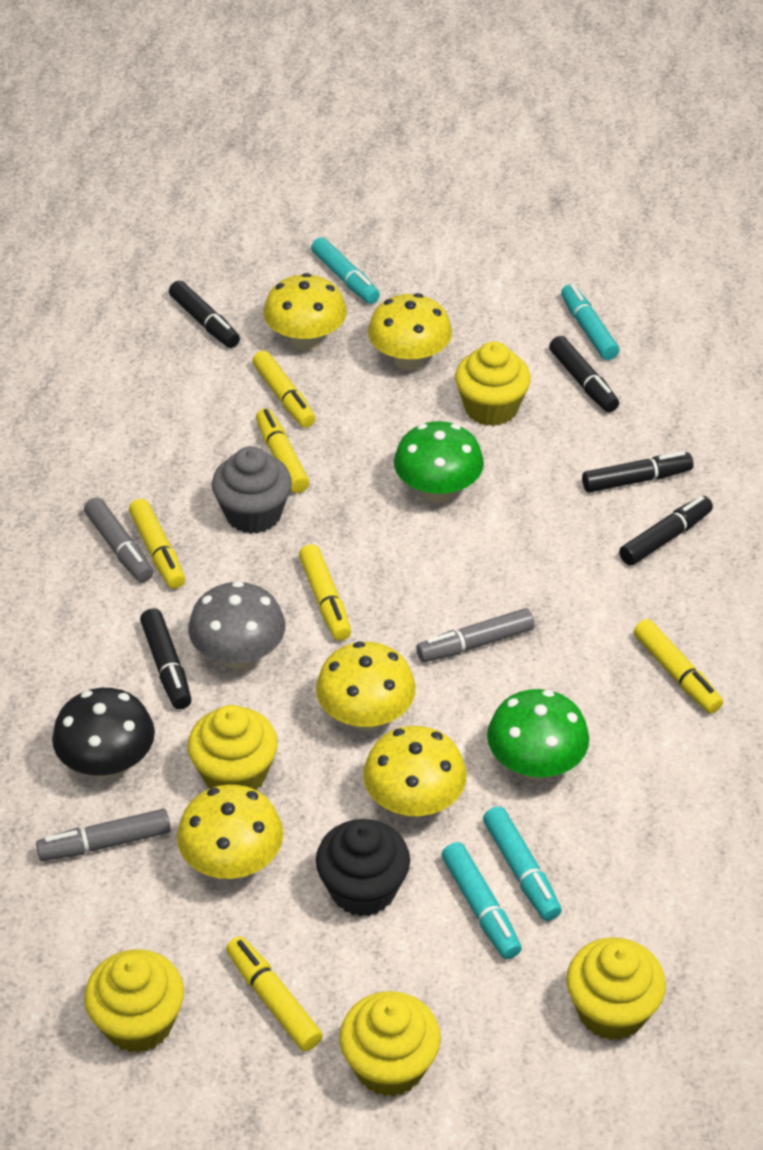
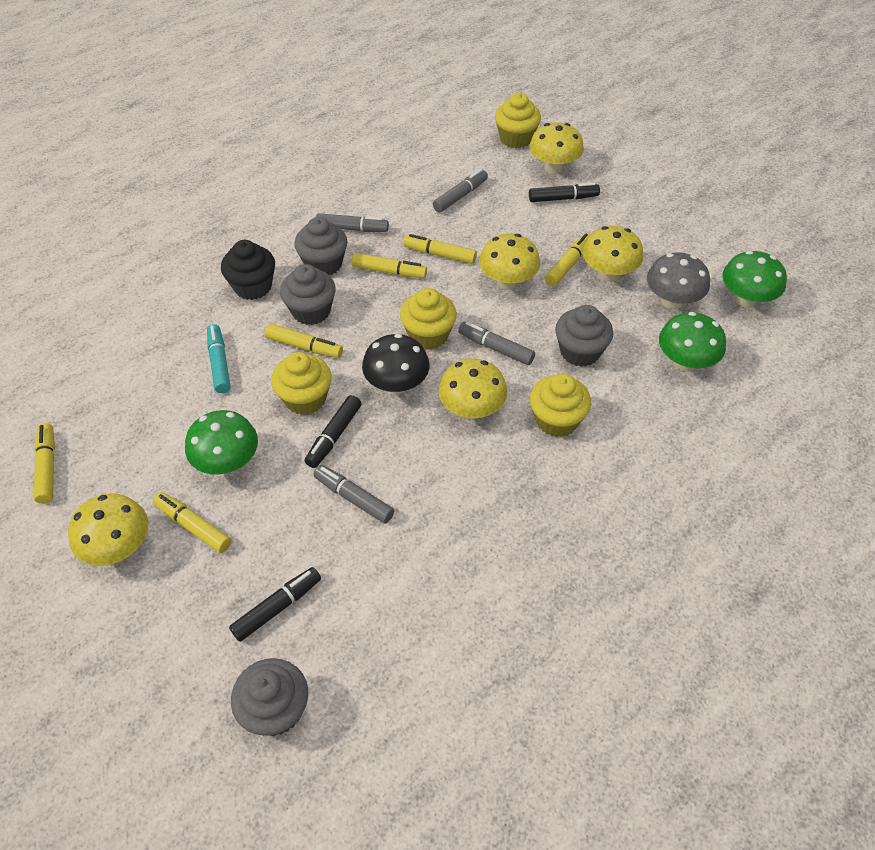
black marker: [140,608,191,709] [169,280,240,348] [549,336,619,412] [582,451,694,493] [619,496,713,566] = 5 -> [229,567,321,642] [305,395,362,468] [529,183,600,202] = 3
green mushroom: [394,421,484,503] [487,689,589,780] = 2 -> [185,410,258,475] [659,312,726,372] [722,251,787,308] = 3
grey cupcake: [212,446,292,534] = 1 -> [231,658,308,736] [280,264,336,325] [294,217,348,275] [555,305,613,367] = 4
grey marker: [36,809,171,861] [84,498,153,583] [416,608,534,662] = 3 -> [313,465,394,523] [316,213,389,232] [433,169,488,212] [458,322,535,365] = 4
turquoise marker: [311,237,380,304] [441,842,522,959] [483,806,562,921] [561,284,619,360] = 4 -> [207,324,231,393] = 1
yellow cupcake: [84,949,184,1053] [187,705,278,790] [339,991,441,1097] [455,341,531,426] [566,937,666,1040] = 5 -> [271,352,332,415] [400,288,457,349] [495,93,541,148] [530,374,591,437] = 4

